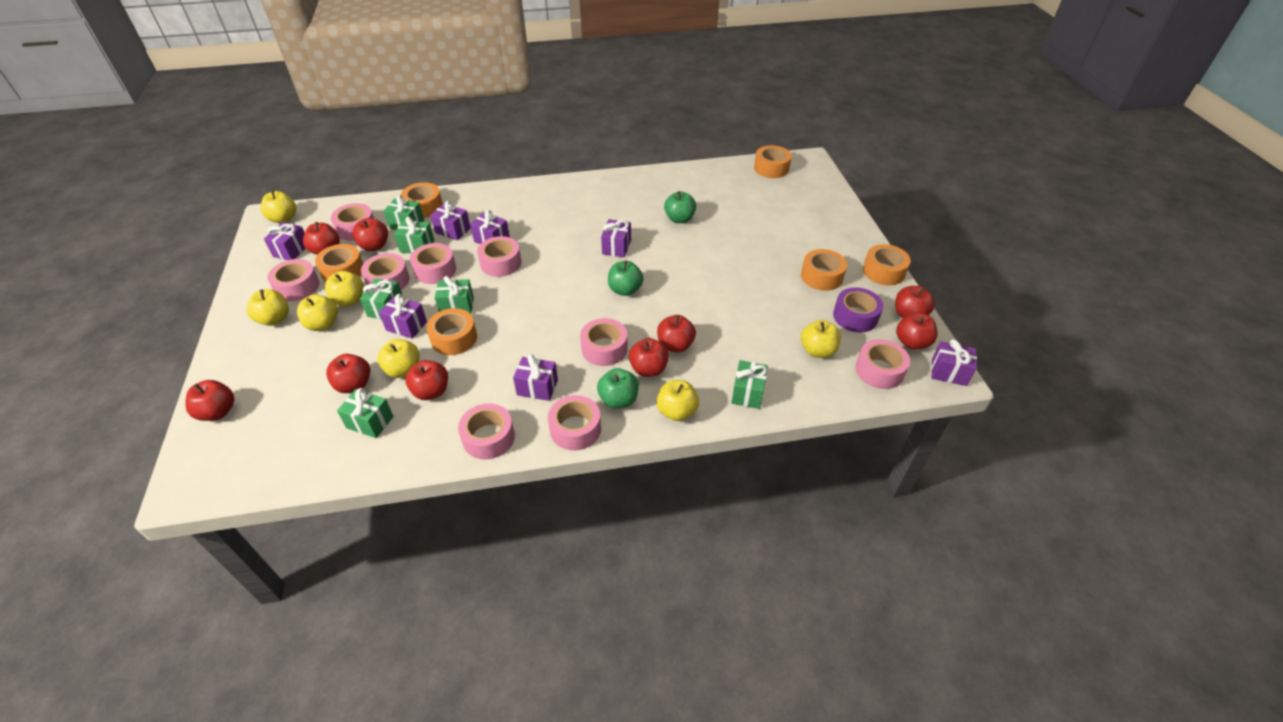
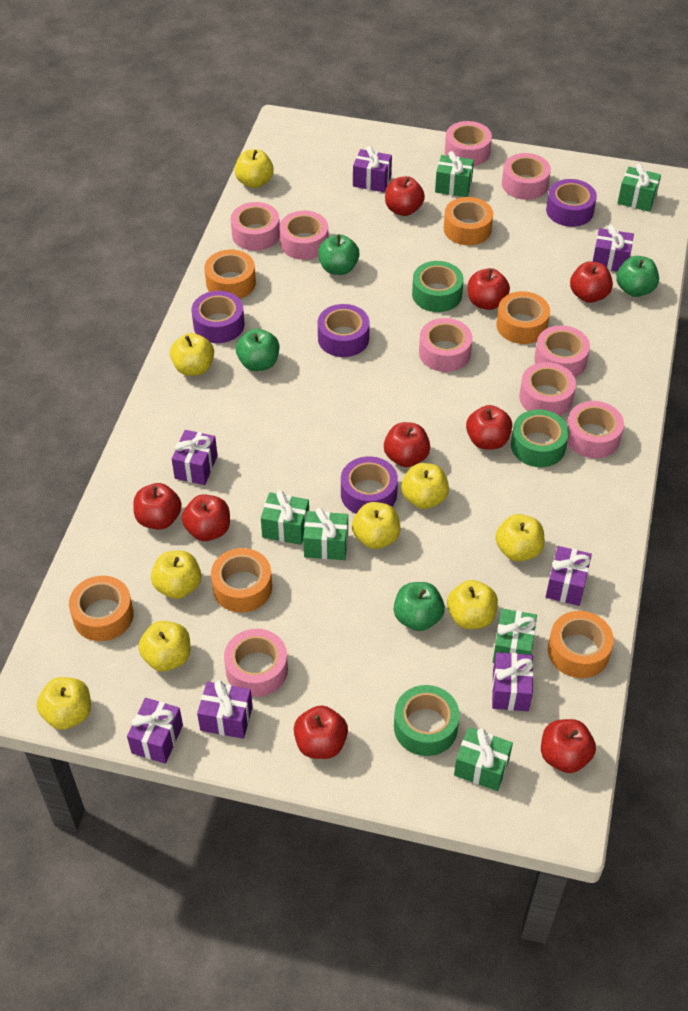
green apple: [597,368,639,409] [608,261,644,296] [664,191,696,223] = 3 -> [236,328,279,371] [318,234,359,275] [394,582,445,631] [616,256,659,297] = 4
green tape: none = 0 -> [394,685,460,756] [412,261,464,312] [511,409,569,467] = 3
purple tape: [833,287,883,332] = 1 -> [191,291,244,343] [318,304,370,357] [341,456,398,514] [546,179,597,227] = 4
yellow apple: [247,289,289,326] [261,190,296,223] [297,294,338,331] [325,271,364,306] [377,339,419,378] [656,380,699,421] [801,320,841,358] = 7 -> [37,677,91,730] [138,621,190,671] [151,551,201,599] [170,333,214,376] [234,149,274,188] [352,502,400,549] [401,463,449,509] [447,580,498,629] [495,514,544,561] = 9

